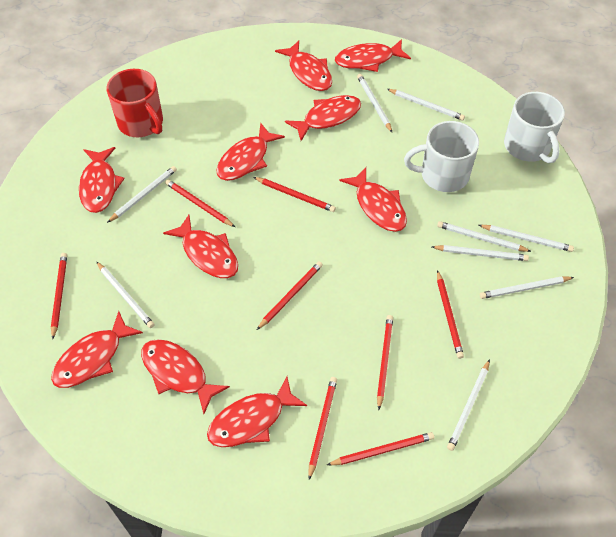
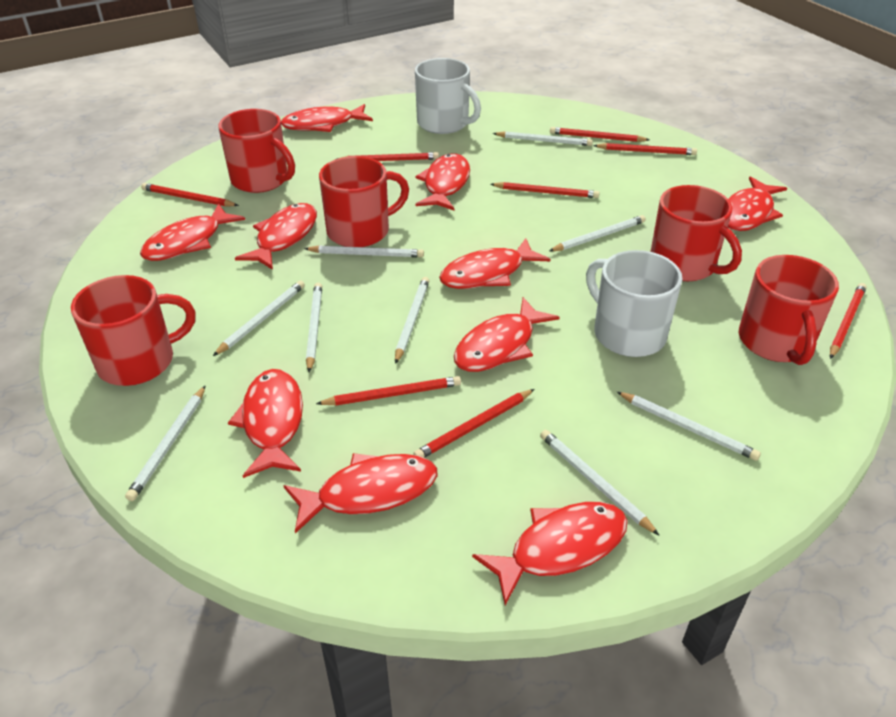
red mug: [107,69,163,137] = 1 -> [71,275,196,386] [218,109,295,193] [319,156,409,247] [650,185,742,281] [739,255,839,365] = 5

